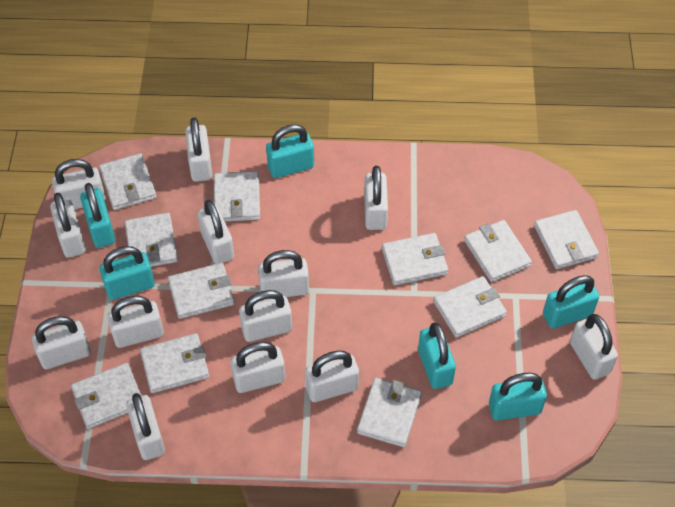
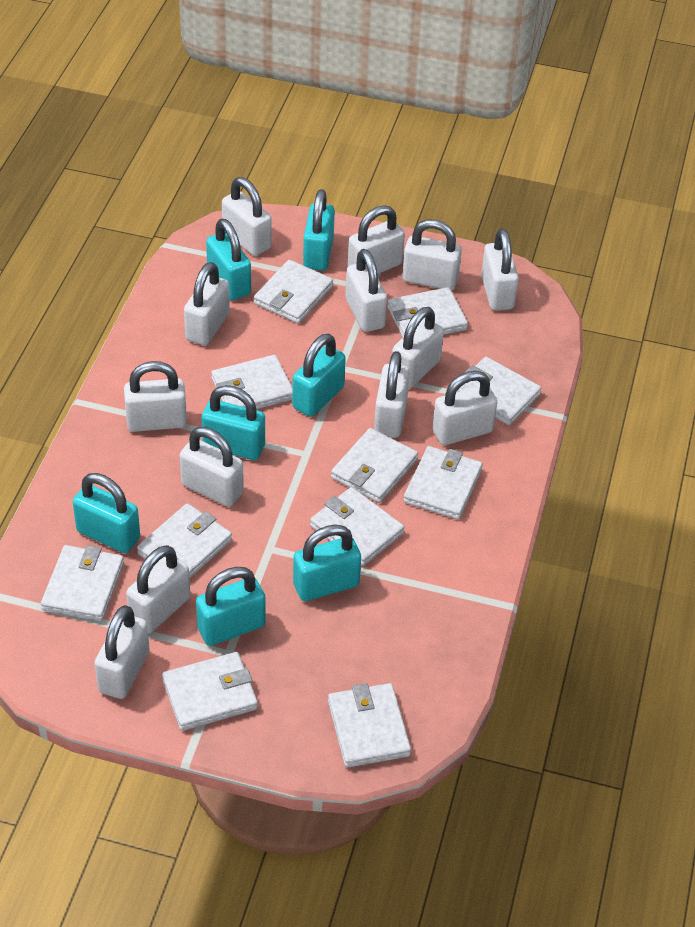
turquoise padlock: [80,183,115,248] [99,246,155,300] [266,124,314,178] [418,323,456,389] [489,373,547,421] [543,275,599,329] = 6 -> [73,473,140,553] [196,567,266,646] [202,385,265,460] [206,219,251,300] [292,334,346,417] [293,524,361,601] [303,189,335,271] = 7

